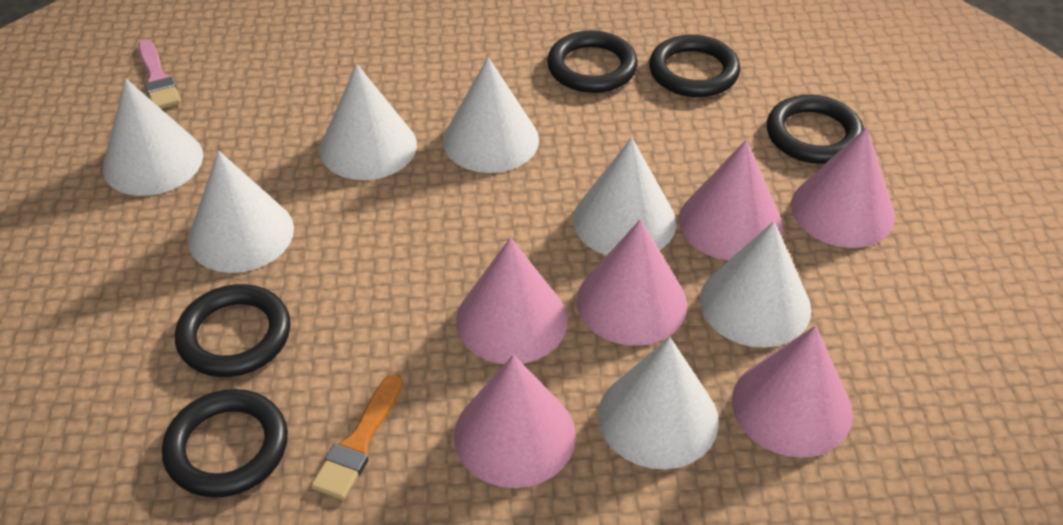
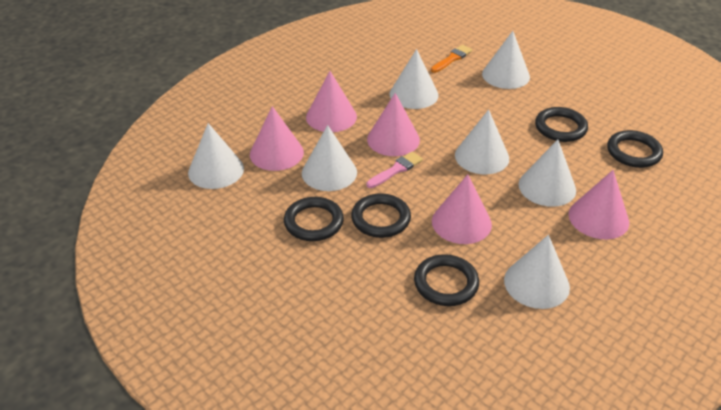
pink cone: [454,355,576,488] [456,237,568,364] [577,219,687,346] [679,140,783,261] [732,326,853,458] [791,127,895,248] = 6 -> [250,106,304,171] [306,71,357,132] [367,93,420,156] [432,174,492,244] [568,170,629,239] = 5

